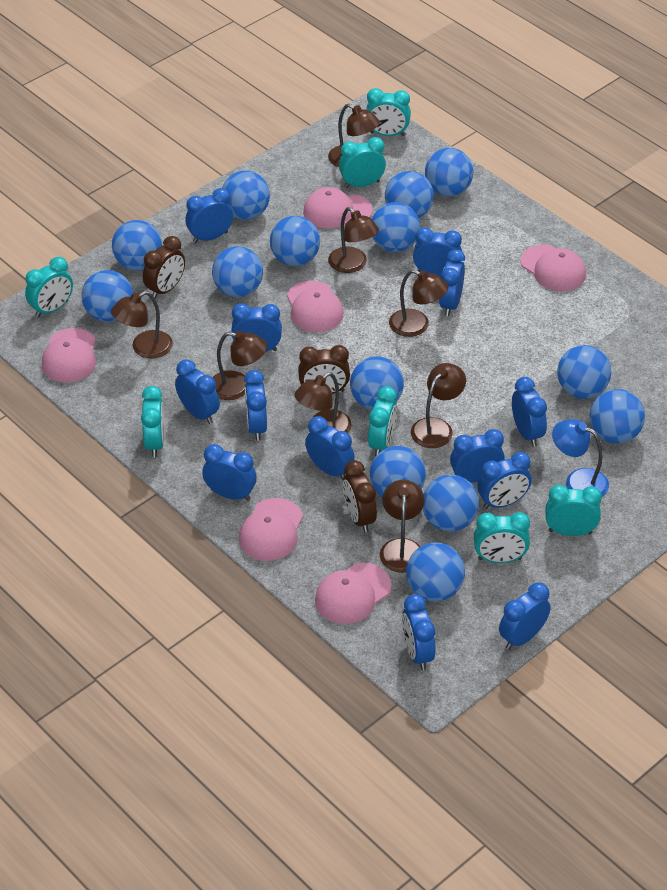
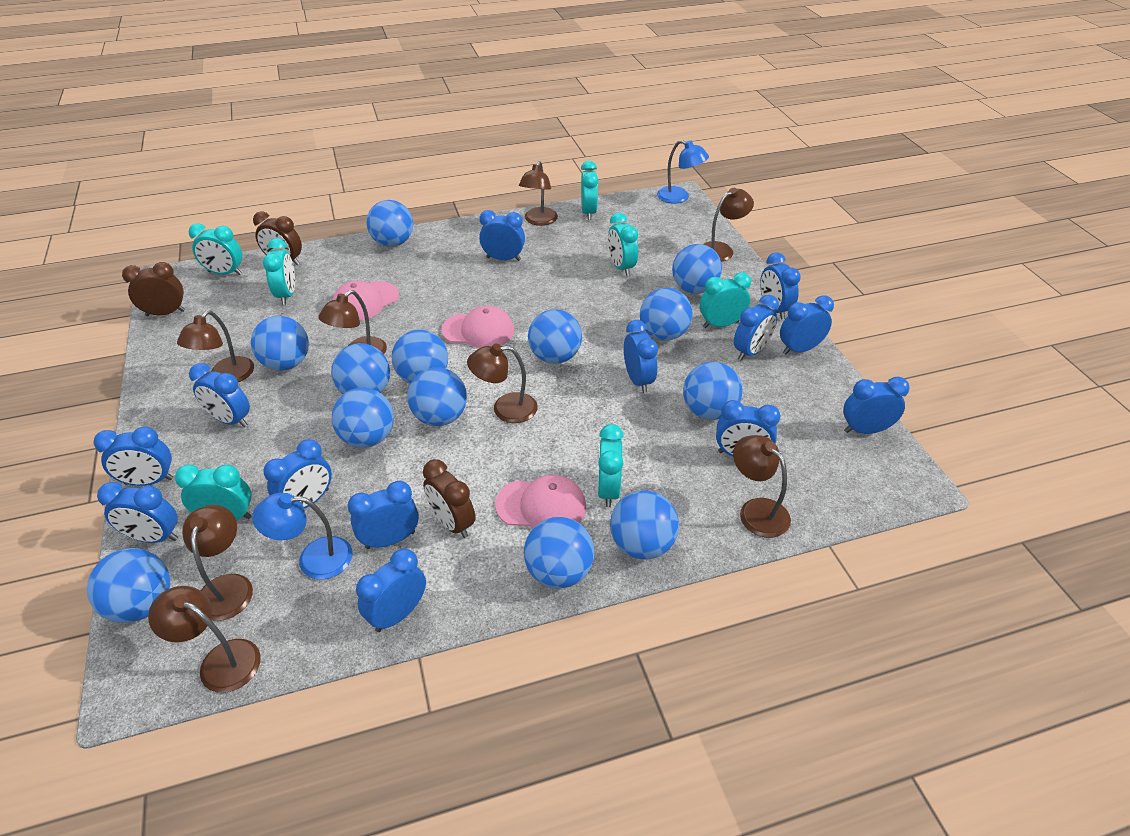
blue ball: [81,270,133,322] [112,220,162,271] [212,246,263,297] [222,171,270,220] [270,216,320,266] [350,356,404,410] [370,446,426,498] [372,202,420,252] [385,171,434,218] [406,542,465,601] [422,475,479,532] [425,148,473,197] [557,345,611,399] [590,389,645,444] = 14 -> [87,548,170,623] [251,316,309,371] [331,343,390,394] [332,387,394,448] [367,200,413,247] [392,330,448,384] [407,367,467,426] [524,517,594,589] [528,309,582,364] [610,490,679,560] [640,288,693,341] [672,244,722,294] [683,362,742,420] = 13
blue lamp: [552,419,609,497] = 1 -> [252,493,353,580] [657,140,709,204] = 2
pink cap: [42,328,96,382] [239,498,303,561] [287,281,344,332] [303,187,373,229] [315,563,392,624] [520,245,586,291] = 6 -> [332,281,399,321] [441,306,514,348] [495,475,586,528] = 3

